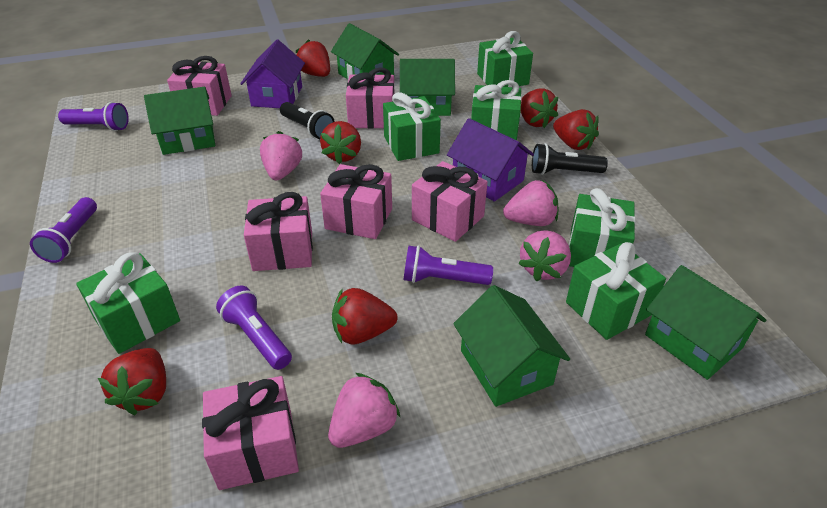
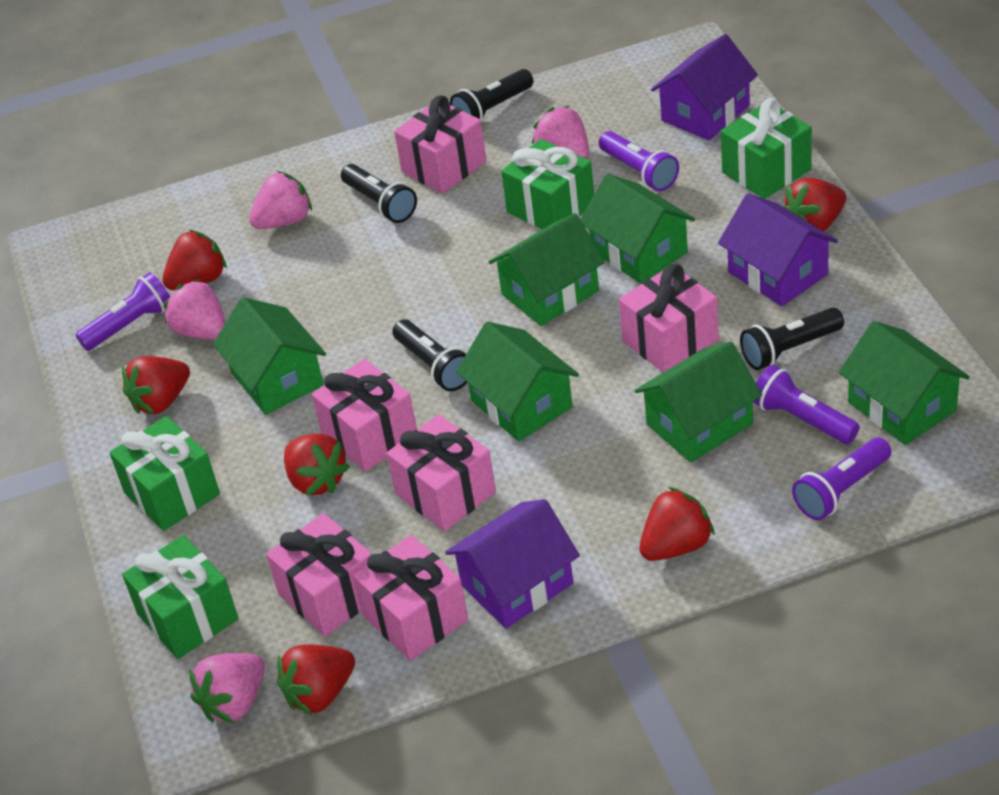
black flashlight: [280,102,335,139] [532,143,608,175] = 2 -> [341,164,417,223] [392,319,467,391] [450,69,533,122] [740,307,844,370] = 4
green gift: [76,252,180,354] [383,92,441,161] [471,80,522,140] [477,31,533,87] [566,242,666,340] [569,188,635,267] = 6 -> [109,416,220,531] [122,535,239,659] [501,139,594,229] [721,98,812,199] = 4
green house: [144,87,215,155] [331,23,399,80] [400,59,455,116] [453,285,570,407] [645,265,766,380] = 5 -> [213,297,326,415] [456,322,579,441] [488,213,605,326] [580,174,695,284] [634,341,762,463] [839,321,970,445] = 6
purple house: [240,40,305,108] [447,118,534,202] = 2 -> [445,499,580,629] [651,34,758,140] [718,193,838,306] = 3

